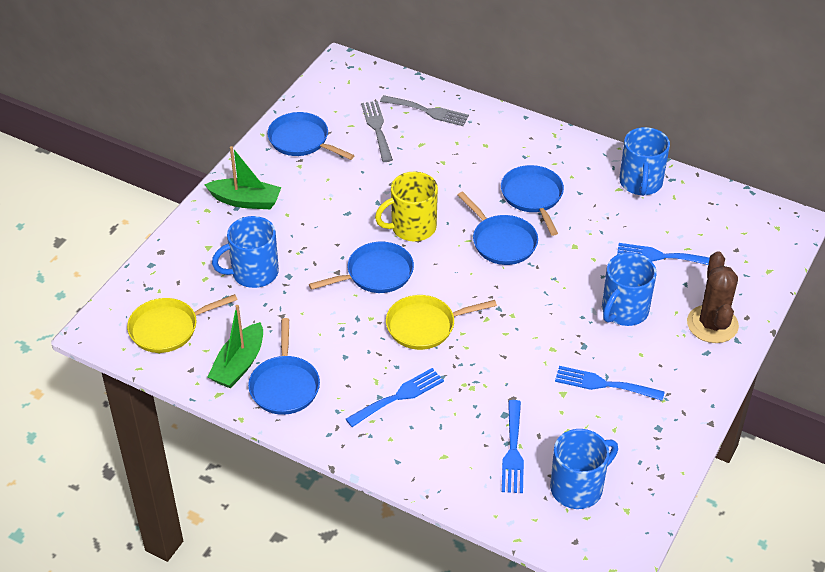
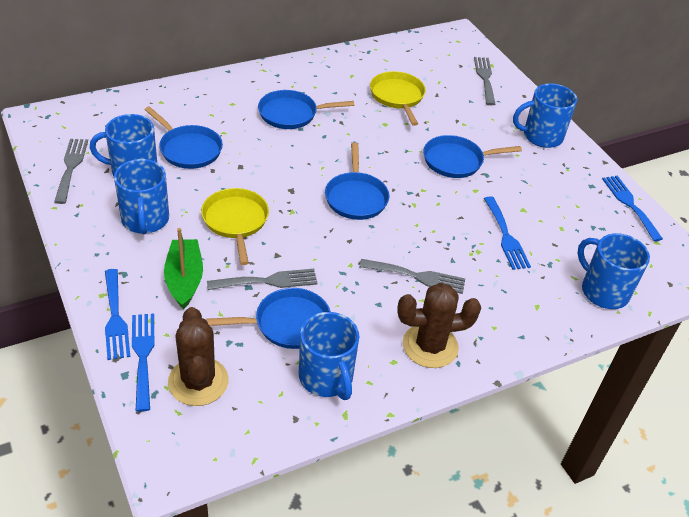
blue mug: [212,216,279,288] [550,429,618,509] [602,253,657,326] [619,127,670,196] = 4 -> [90,114,157,176] [114,159,169,234] [299,312,359,400] [513,83,577,148] [577,233,650,309] = 5
brown cactus: [687,251,739,343] = 1 -> [168,307,229,406] [397,283,481,368] = 2
green boat: [204,146,281,209] [208,305,263,388] = 2 -> [164,228,203,309] = 1
grey fork: [361,101,393,162] [380,95,469,126] = 2 -> [54,139,88,204] [207,269,317,290] [359,259,465,294] [474,57,496,105] = 4
yellow mug: [375,172,438,241] = 1 -> none = 0

